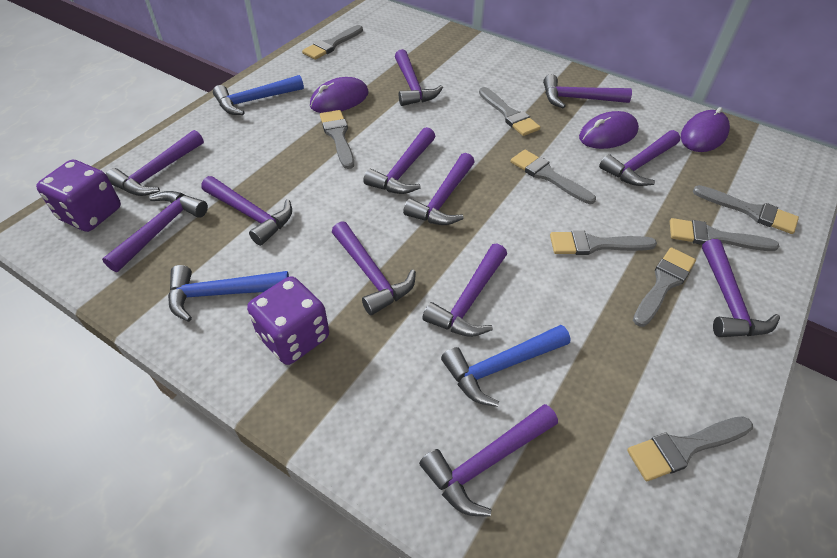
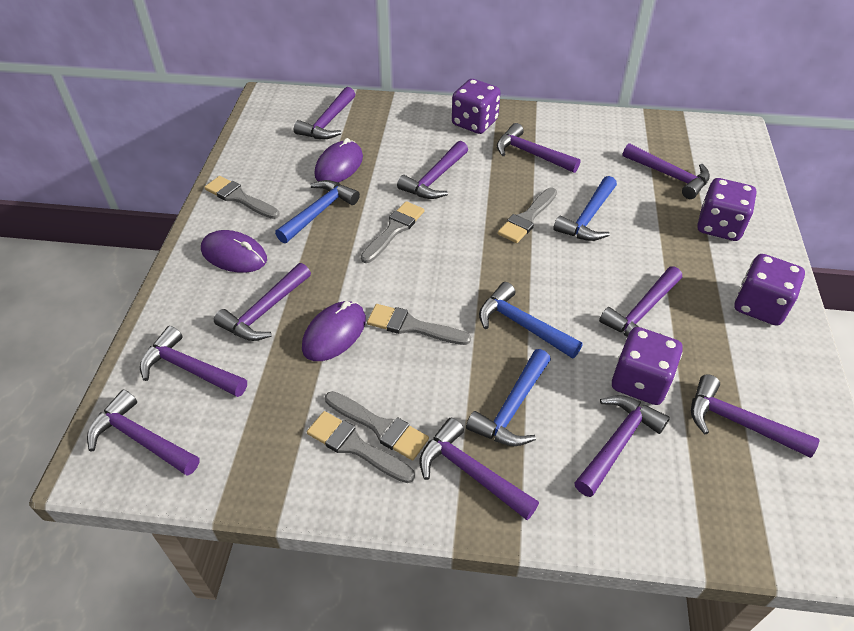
blue hammer: [168,265,289,322] [213,75,304,115] [441,325,570,407] = 3 -> [275,180,360,243] [466,349,551,446] [479,282,583,359] [553,176,617,241] = 4
grey brush: [302,25,363,60] [320,110,354,169] [479,87,540,136] [510,150,596,204] [550,230,657,255] [627,416,753,481] [633,247,696,327] [670,218,779,251] [693,185,799,234] = 9 -> [204,176,280,219] [307,411,415,483] [325,391,429,460] [361,201,425,263] [367,304,471,345] [498,188,557,243] = 6
purple dice: [36,160,121,232] [247,276,329,365] = 2 -> [452,79,501,134] [612,327,683,405] [697,178,756,241] [735,254,805,326] = 4
purple hammer: [102,191,208,272] [106,130,204,196] [201,176,292,246] [332,221,416,315] [364,127,435,194] [395,49,443,106] [403,153,474,225] [419,404,558,517] [422,244,507,337] [543,74,632,108] [599,130,680,186] [702,239,780,337] = 12 -> [87,390,200,476] [140,326,247,397] [214,263,311,341] [294,87,355,139] [397,141,468,199] [420,418,539,520] [497,123,581,173] [574,395,670,497] [599,266,682,337] [623,143,710,199] [691,374,820,458] = 11

